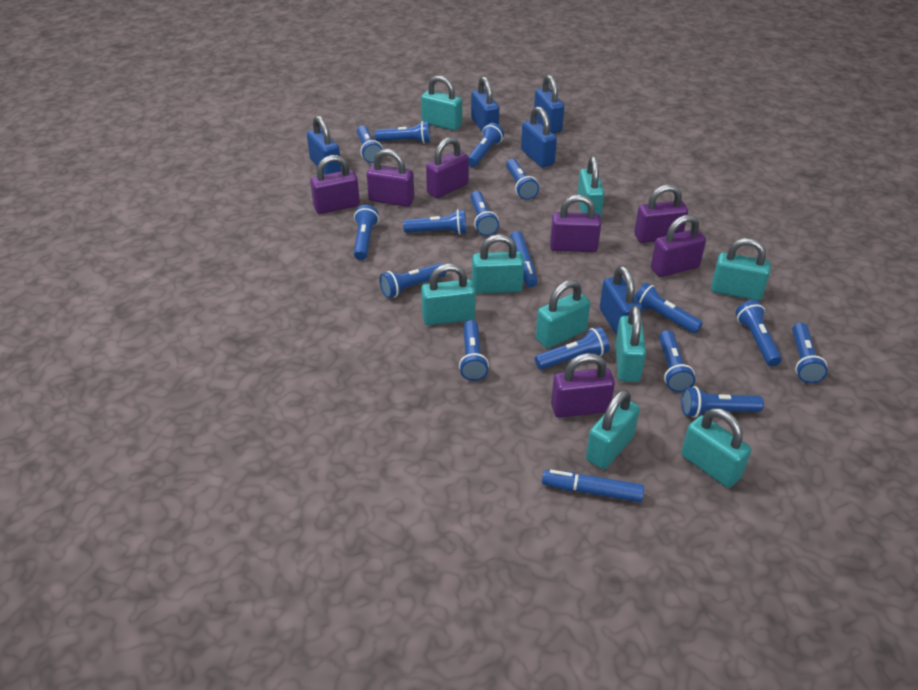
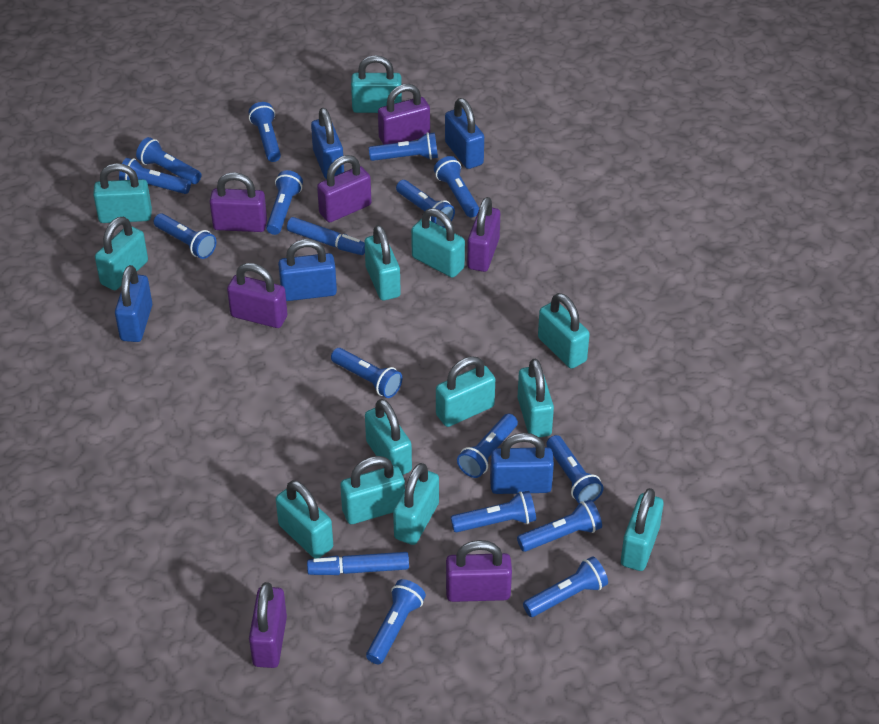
turquoise padlock: [421,75,462,131] [421,264,476,325] [472,234,524,294] [536,280,590,348] [577,156,604,217] [586,390,640,469] [615,305,646,382] [681,408,751,488] [711,238,771,301] = 9 -> [93,163,152,223] [95,217,148,290] [276,480,333,558] [340,456,405,524] [351,55,402,113] [365,225,401,300] [365,399,412,475] [393,463,439,545] [411,208,465,278] [436,356,495,427] [517,359,554,437] [538,293,590,369] [621,488,664,571] = 13

